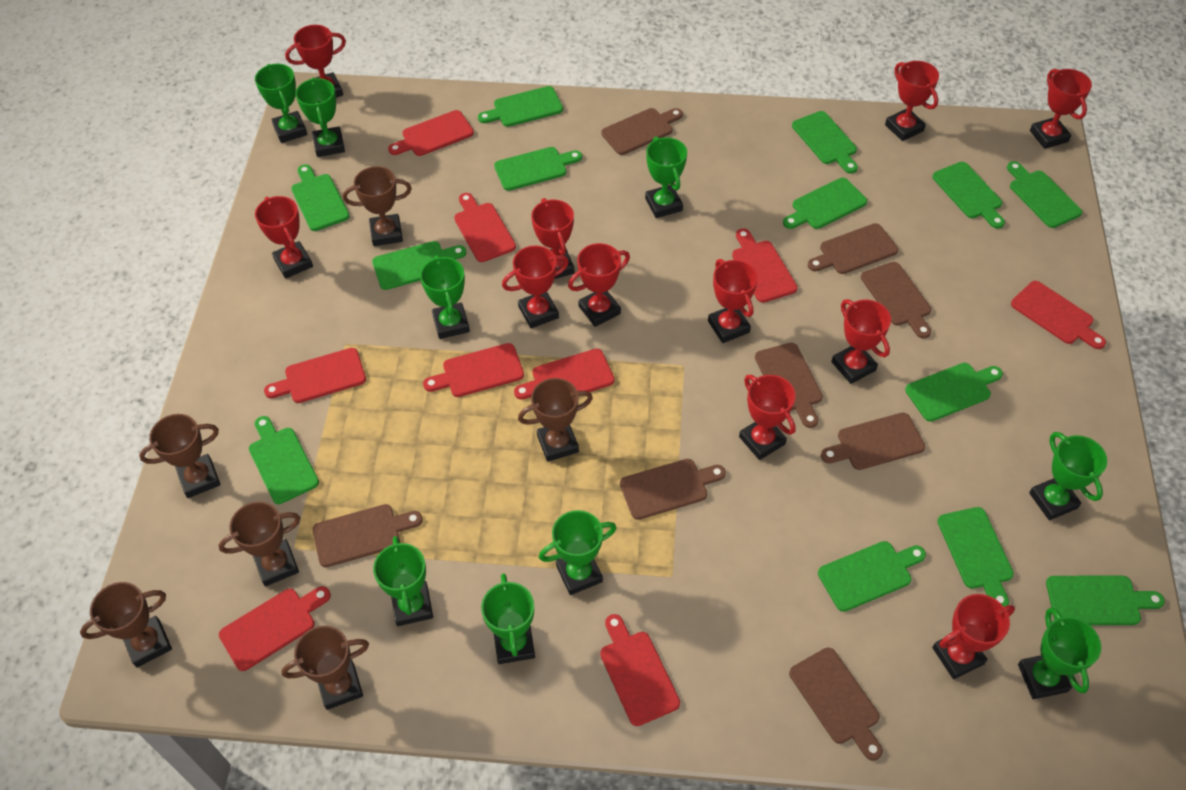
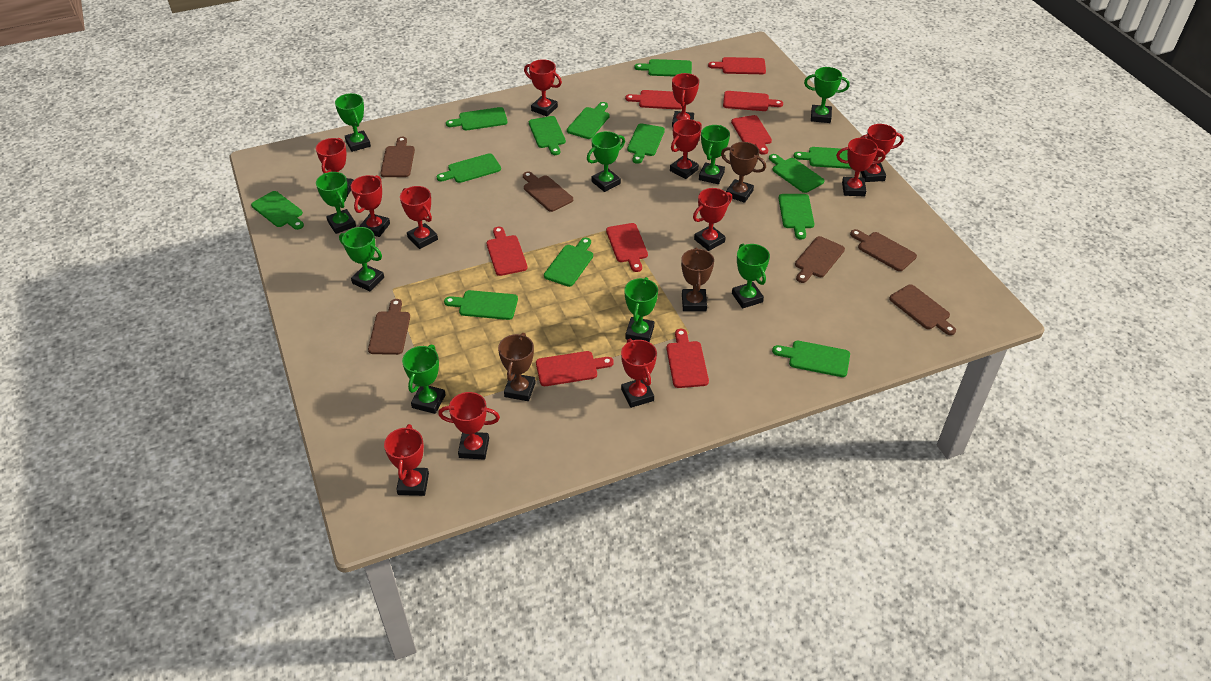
brown cutting board: [312,504,422,567] [601,108,683,155] [620,459,726,520] [755,343,823,428] [789,647,883,761] [808,223,898,274] [821,412,925,470] [861,262,932,338] = 8 -> [368,299,410,355] [380,137,415,177] [523,171,573,212] [795,236,845,283] [850,229,917,271] [889,285,956,335] = 6
brown trophy: [80,582,172,667] [139,414,220,498] [218,502,300,586] [281,625,369,710] [343,166,412,246] [518,378,593,462] = 6 -> [498,333,536,401] [681,247,714,311] [721,142,766,203] = 3
red cutting board: [219,586,331,671] [264,348,366,403] [388,110,474,156] [423,343,524,397] [454,193,516,262] [514,349,615,400] [600,614,680,726] [732,228,798,303] [1011,281,1106,349] = 9 -> [486,227,527,276] [536,351,614,386] [606,223,648,272] [625,90,682,110] [666,329,709,388] [708,57,766,74] [723,91,783,111] [731,115,772,155] = 8
red trophy: [255,196,313,279] [285,25,346,98] [502,245,569,328] [531,198,574,279] [568,243,630,327] [708,259,758,343] [739,375,796,460] [831,299,891,384] [885,61,939,141] [932,594,1015,679] [1030,69,1092,149] = 11 -> [316,138,354,196] [351,175,390,237] [384,424,429,496] [400,186,438,249] [438,392,500,460] [524,59,562,116] [621,339,657,408] [670,119,702,179] [672,73,699,128] [693,188,732,251] [836,138,886,196] [860,124,904,182] = 12

